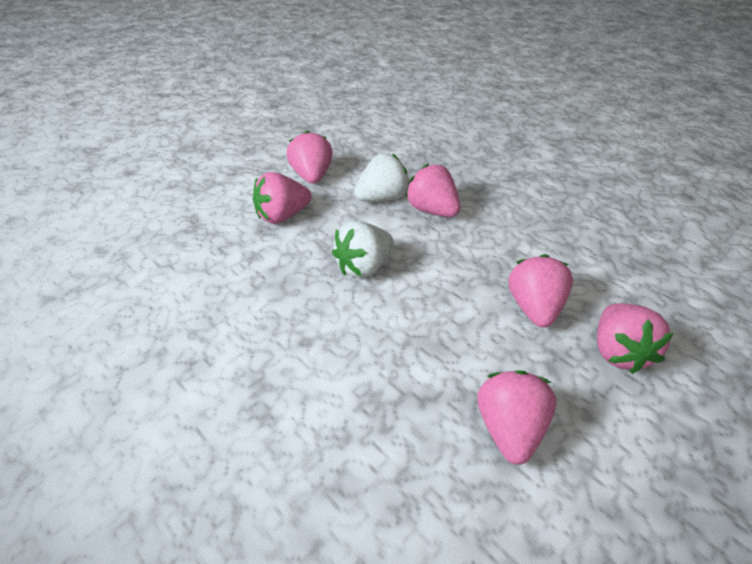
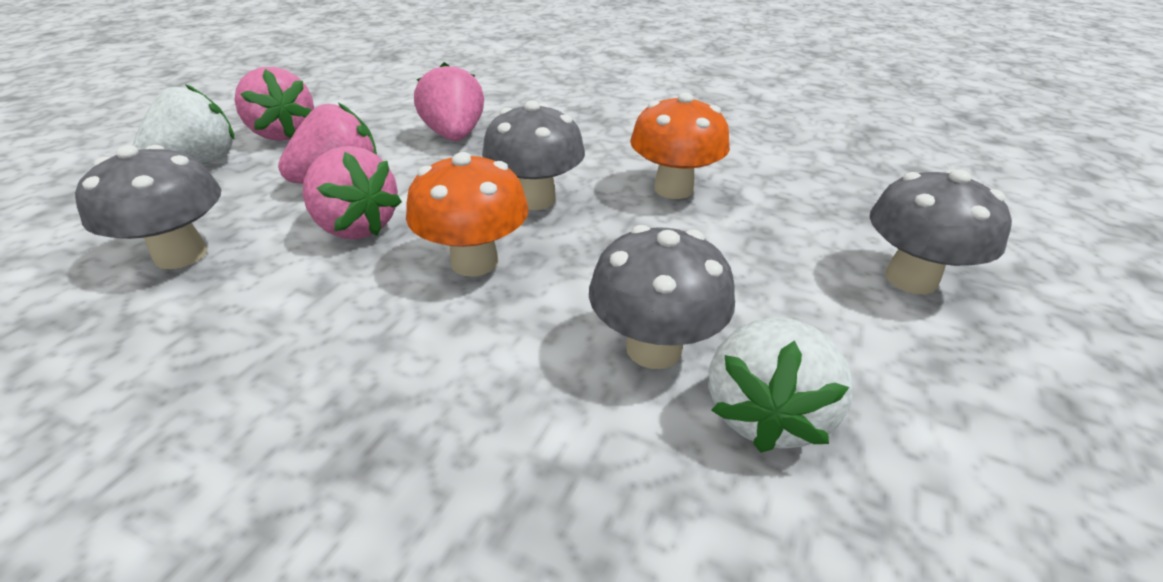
grey mushroom: none = 0 -> [75,145,221,269] [482,101,585,210] [589,225,735,369] [870,170,1012,294] = 4
orange mushroom: none = 0 -> [406,152,529,277] [630,93,730,199] = 2
pink strawberry: [253,172,312,224] [287,130,333,184] [405,164,460,217] [477,370,556,465] [508,254,573,328] [597,303,673,374] = 6 -> [235,67,314,141] [278,103,377,184] [303,146,402,239] [414,62,484,141] = 4

